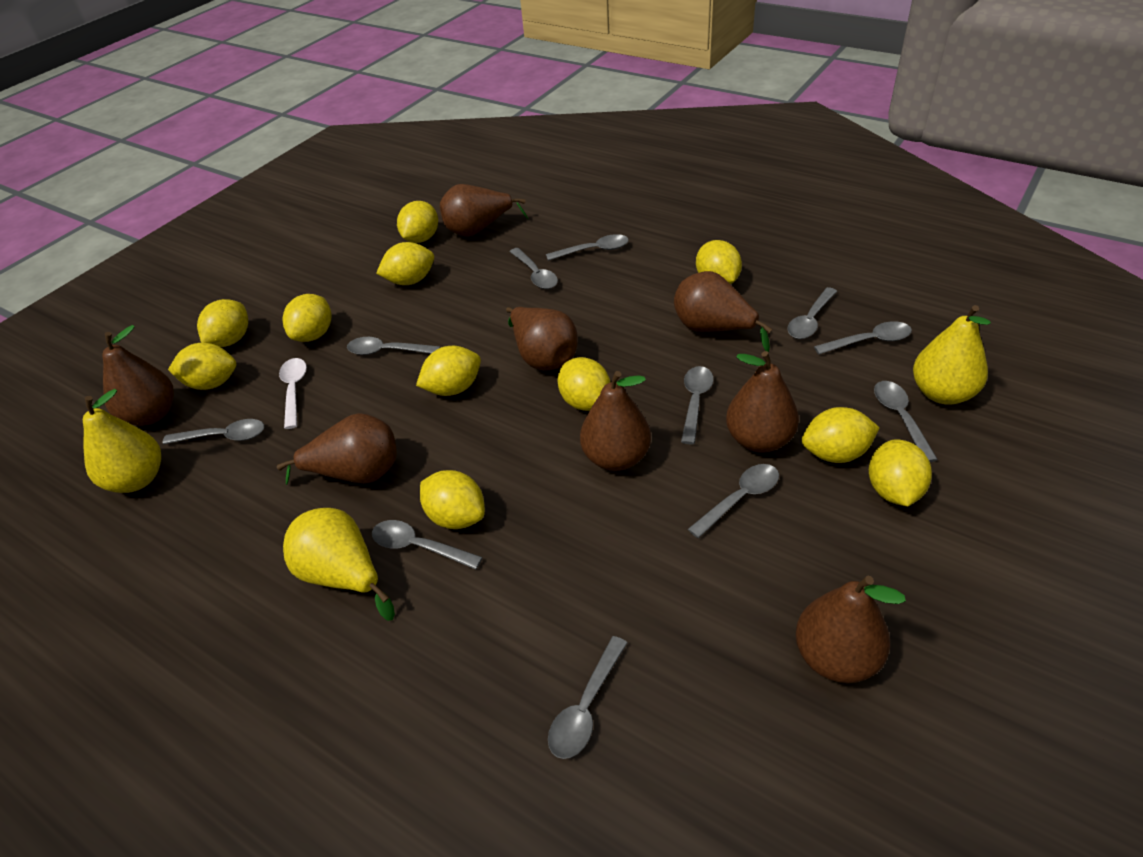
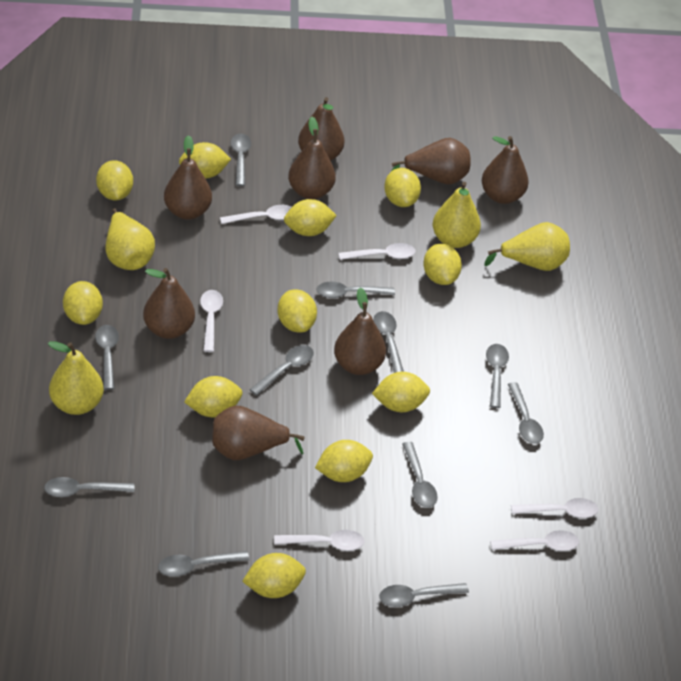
white spoon: [279,358,307,429] = 1 -> [200,290,223,352] [220,205,291,224] [274,530,365,551] [338,243,415,260] [490,530,579,551] [511,498,599,518] = 6
yellow pear: [83,389,161,493] [283,508,395,621] [913,305,991,405] = 3 -> [48,341,104,415] [105,209,155,270] [433,182,481,248] [484,222,570,271] = 4

